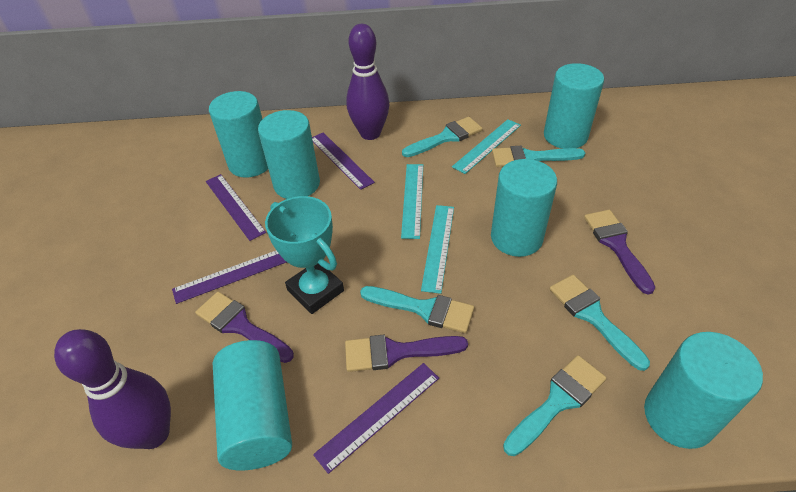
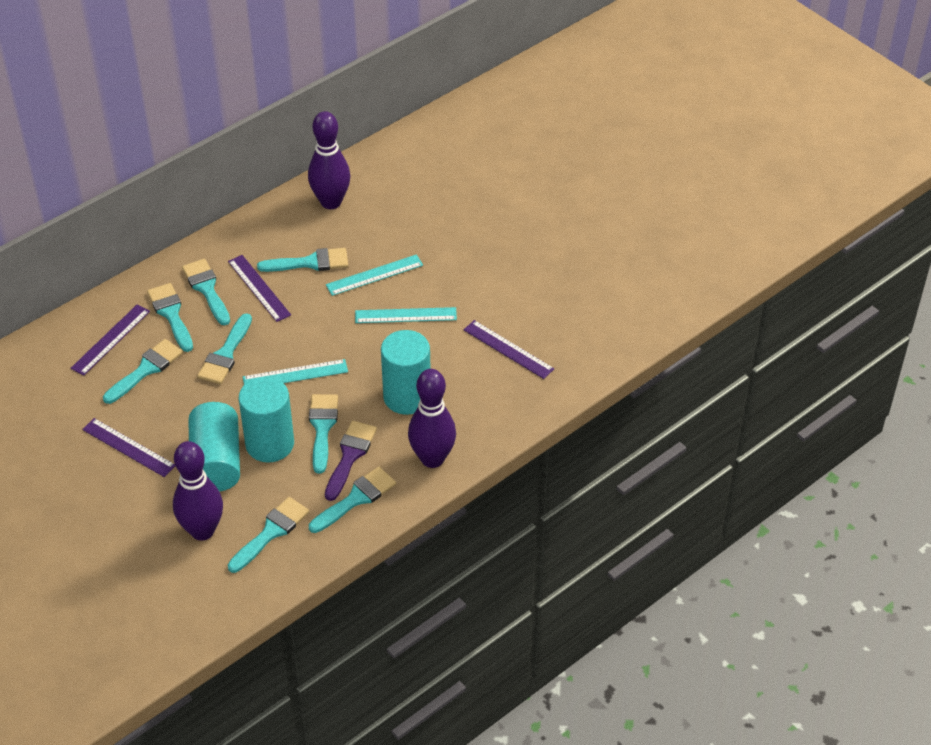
purple bowling pin: [54,329,171,449] [346,24,390,140] = 2 -> [173,441,223,540] [308,111,350,209] [408,369,456,468] = 3
purple brush: [195,292,294,363] [345,335,468,372] [584,210,655,295] = 3 -> [325,421,377,501] = 1
turquoise brush: [360,286,474,333] [402,117,483,157] [492,146,585,167] [503,355,607,456] [550,275,650,371] = 5 -> [103,339,183,404] [147,283,193,352] [182,259,230,325] [197,313,252,384] [228,497,309,573] [257,248,348,272] [309,394,338,473] [309,467,396,533] = 8
turquoise cylinder: [209,91,268,177] [213,340,292,470] [258,110,320,199] [491,159,557,257] [544,63,604,149] [644,332,763,449] = 6 -> [189,402,240,492] [239,377,294,463] [381,330,431,415] = 3
turquoise trophy: [265,196,344,314] = 1 -> none = 0

